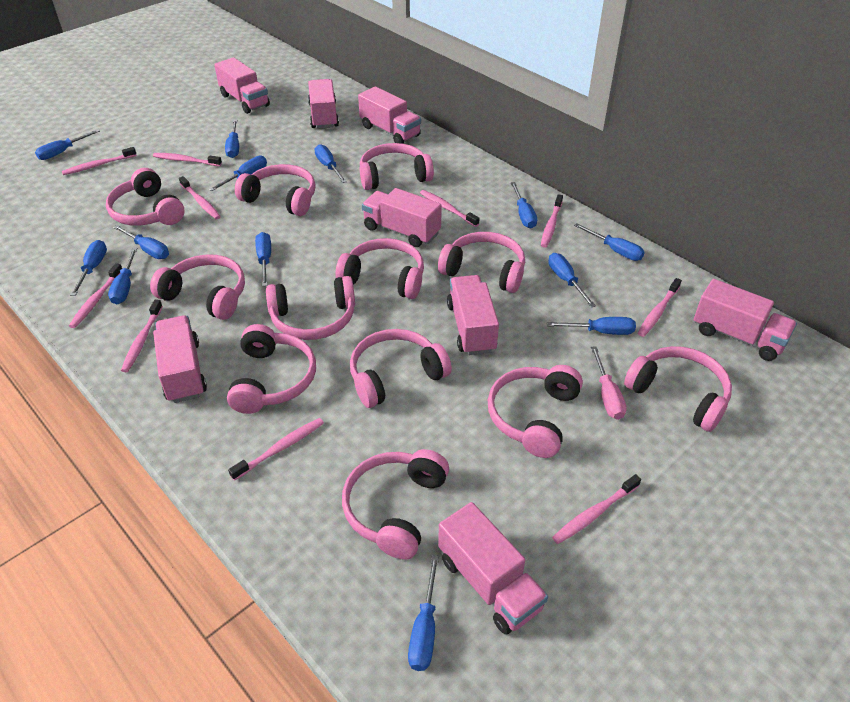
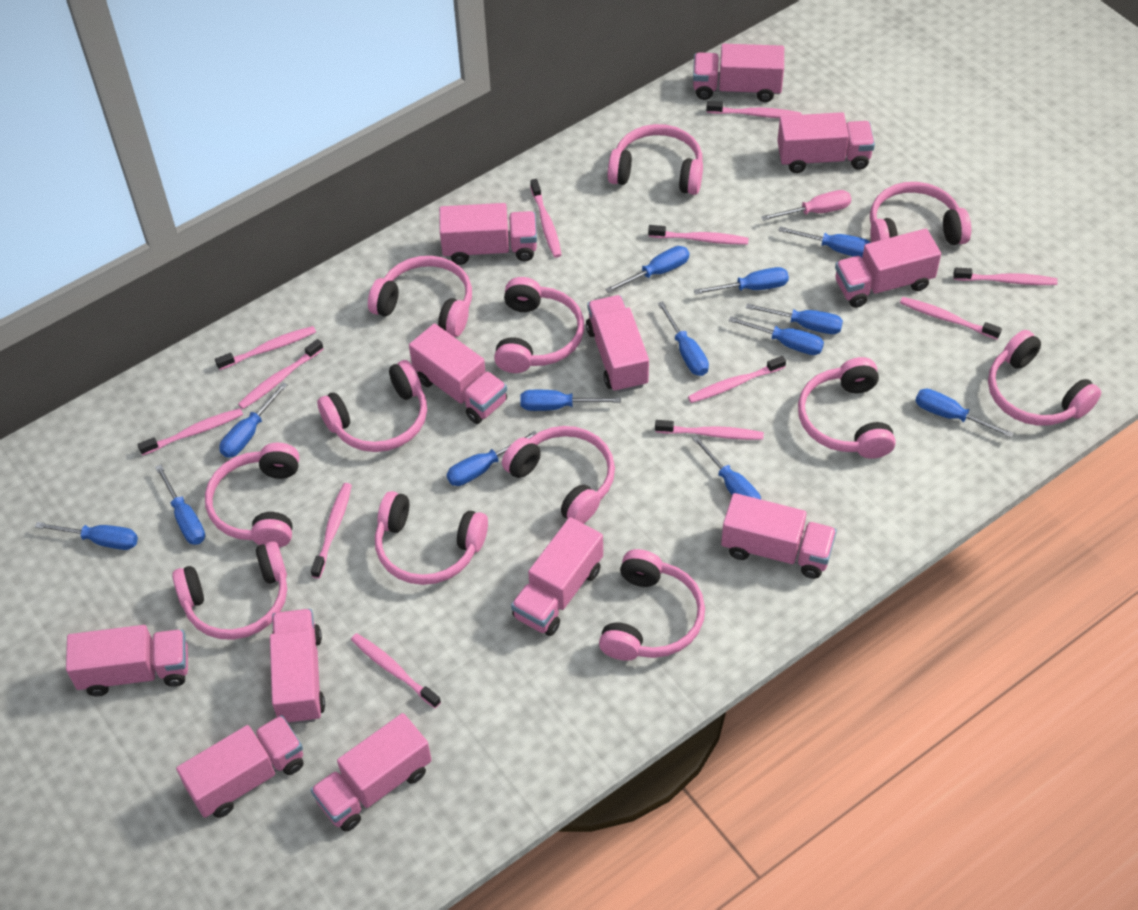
pink toothbrush: [62,147,137,175] [69,263,122,328] [121,300,163,372] [153,153,222,166] [179,176,221,219] [228,418,324,481] [420,190,479,227] [541,194,563,248] [552,474,641,544] [638,278,682,337] = 10 -> [137,408,243,456] [215,326,316,370] [238,339,323,409] [311,483,352,579] [351,633,441,708] [530,179,561,258] [648,225,749,244] [655,420,764,440] [688,356,786,403] [706,101,802,118] [900,297,1002,339] [954,268,1057,285] = 12
pink truck: [153,315,207,403] [214,57,270,114] [308,79,339,129] [358,86,421,144] [362,188,442,247] [438,502,548,634] [447,275,499,355] [694,279,797,361] = 8 -> [66,625,188,696] [176,715,304,818] [270,609,325,725] [310,713,432,832] [409,323,507,424] [439,203,537,265] [511,517,603,636] [586,295,649,393] [693,44,784,102] [721,493,837,579] [777,112,875,173] [835,229,941,308] = 12

